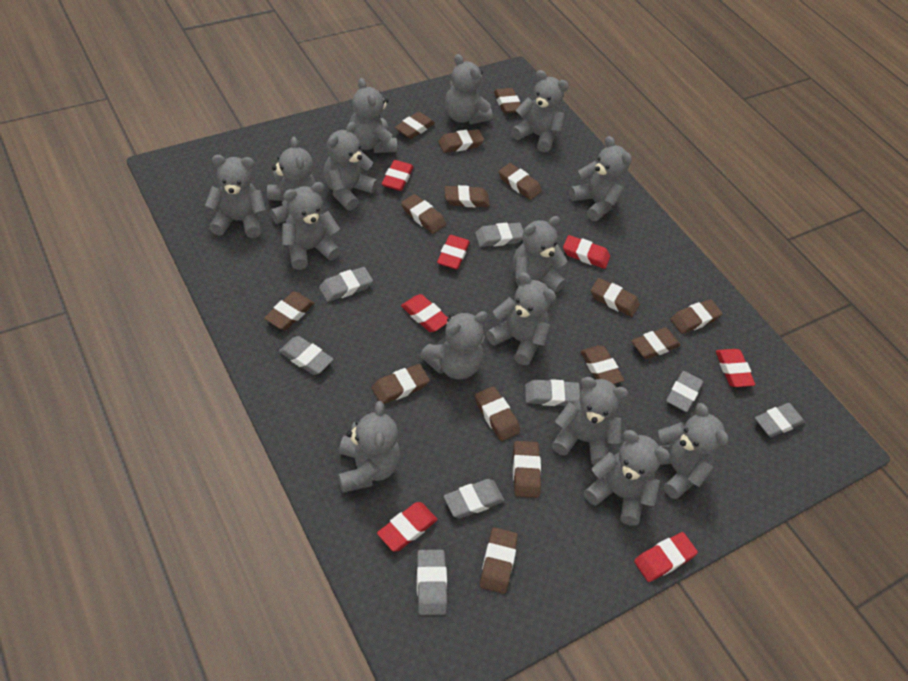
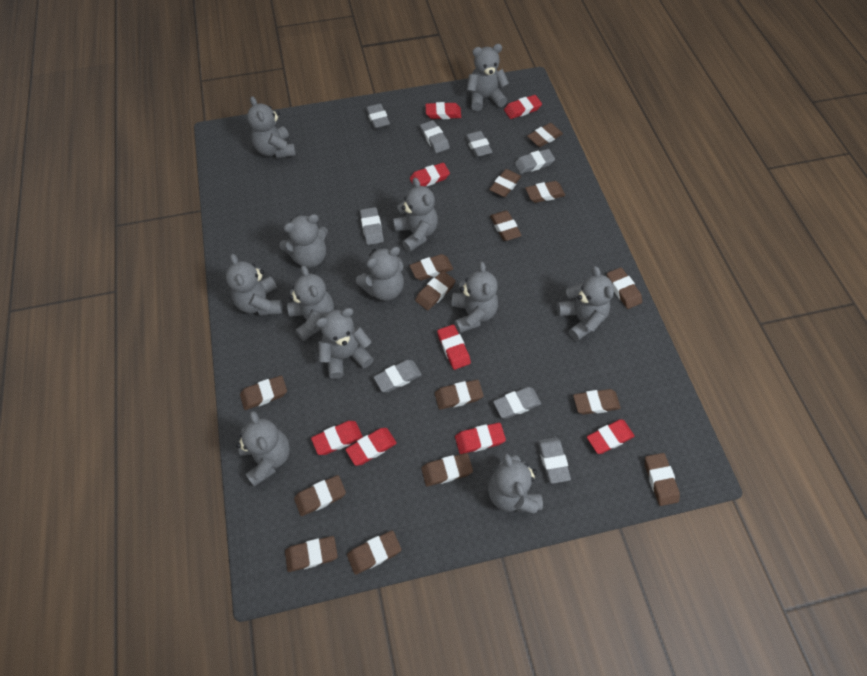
grey teddy bear: [205,155,266,238] [267,137,316,224] [282,182,341,270] [323,122,378,211] [338,401,400,493] [349,78,397,153] [420,311,488,379] [445,54,492,124] [486,272,556,365] [511,70,569,152] [513,216,568,292] [552,377,628,465] [569,136,632,221] [584,430,670,526] [658,403,728,499] = 15 -> [226,254,283,316] [236,411,290,487] [247,96,296,158] [279,214,328,268] [287,266,334,341] [316,308,373,379] [356,247,404,301] [393,178,438,252] [451,262,498,334] [467,44,509,111] [488,453,543,514] [557,266,614,341] = 12
red eraser: [377,502,437,552] [382,160,413,191] [401,294,448,332] [437,235,470,269] [563,235,610,269] [634,532,698,582] [716,349,755,387] = 7 -> [311,421,363,455] [346,428,397,466] [410,163,450,186] [425,102,461,119] [437,324,471,370] [455,423,506,454] [504,95,542,119] [587,419,635,454] = 8

